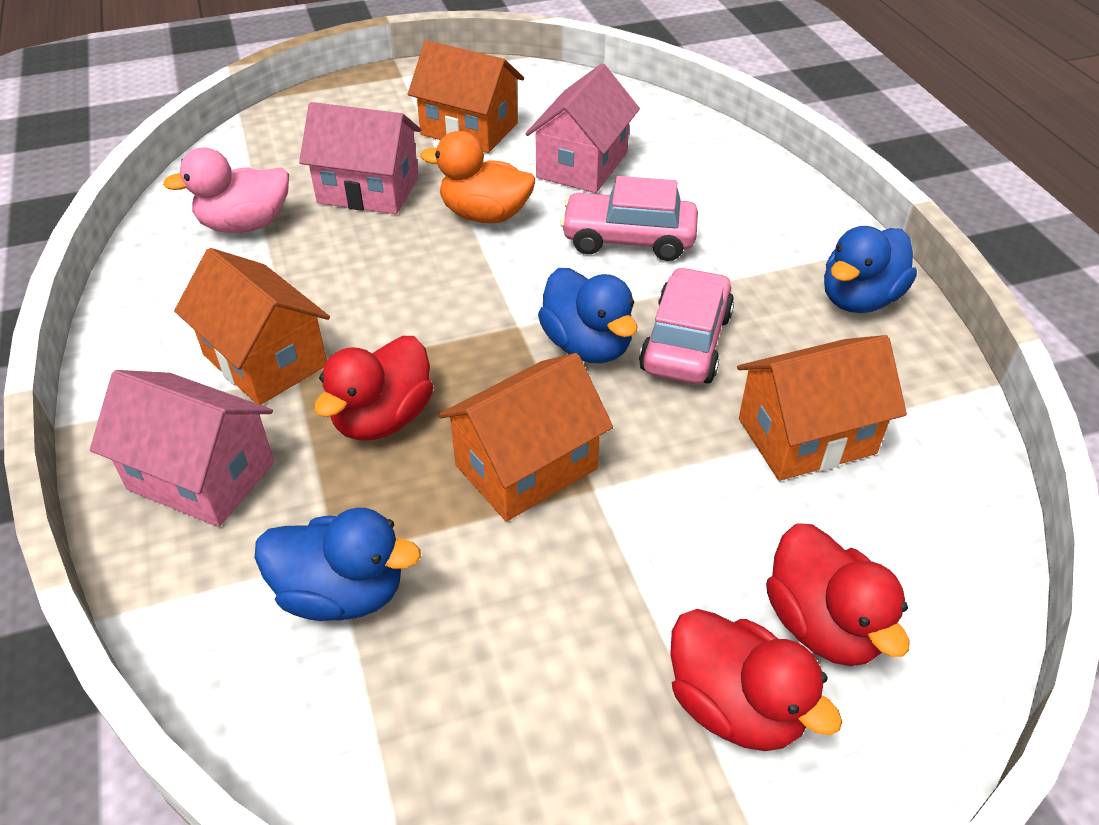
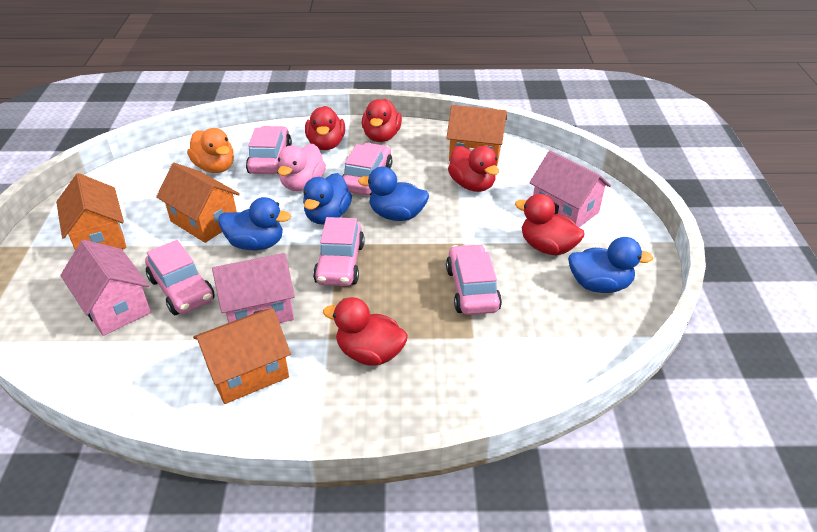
blue duck: [255,508,421,621] [538,268,638,363] [824,226,917,313] = 3 -> [218,197,291,250] [303,173,352,224] [358,166,429,221] [568,237,653,293] = 4
pink car: [560,176,698,261] [639,267,734,384] = 2 -> [145,240,215,315] [246,126,292,174] [313,217,365,286] [342,143,392,195] [446,244,502,315] = 5
red duck: [314,336,433,440] [670,609,842,751] [766,523,909,666] = 3 -> [305,106,345,150] [323,297,408,366] [362,99,402,142] [448,146,499,192] [515,194,585,255] = 5

